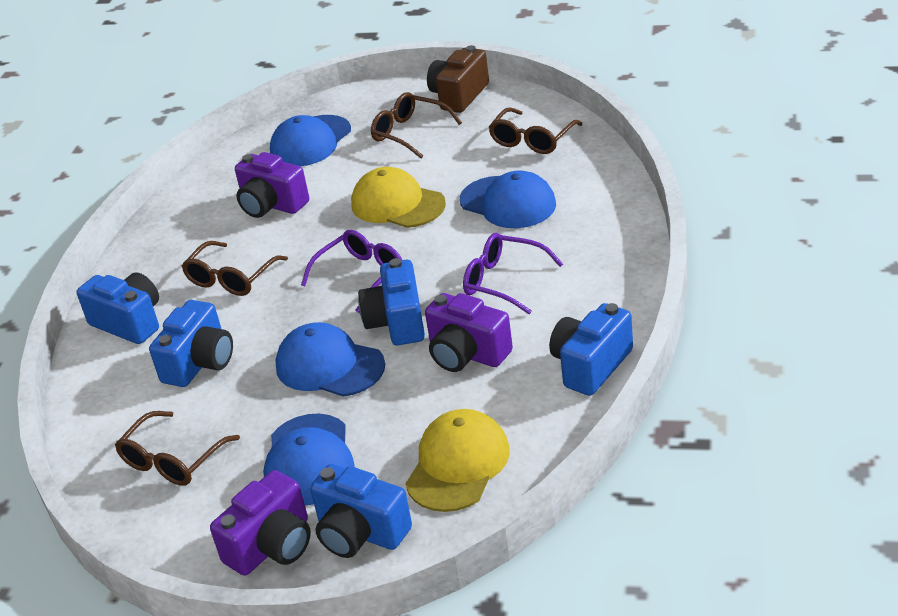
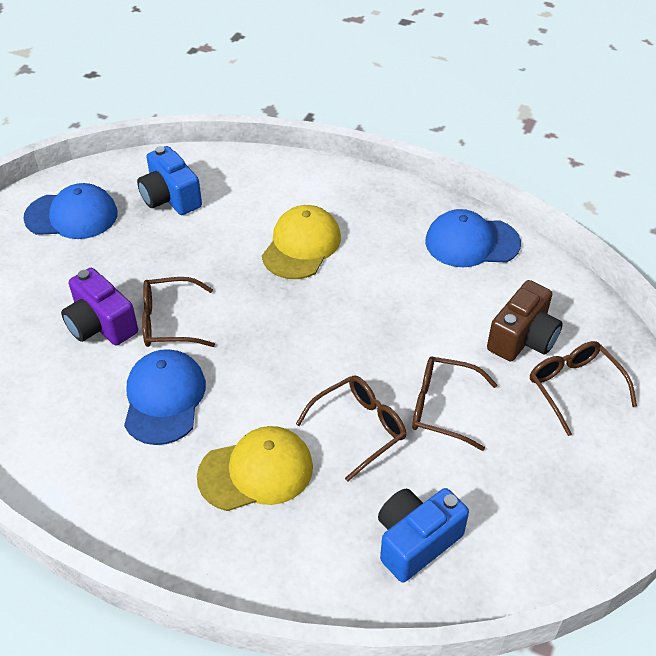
blue camera: [76,272,159,344] [149,300,233,387] [310,464,412,558] [358,258,425,345] [549,303,633,396] = 5 -> [137,146,202,215] [378,488,469,582] = 2
blue cap: [263,414,355,506] [270,115,351,166] [275,322,385,397] [460,170,556,228] = 4 -> [24,183,118,239] [124,349,206,445] [425,209,521,267] = 3
purple camera: [210,470,311,576] [235,152,309,218] [425,293,513,372] = 3 -> [61,268,138,346] = 1
purple glasses: [301,230,402,313] [463,233,563,314] = 2 -> none = 0

